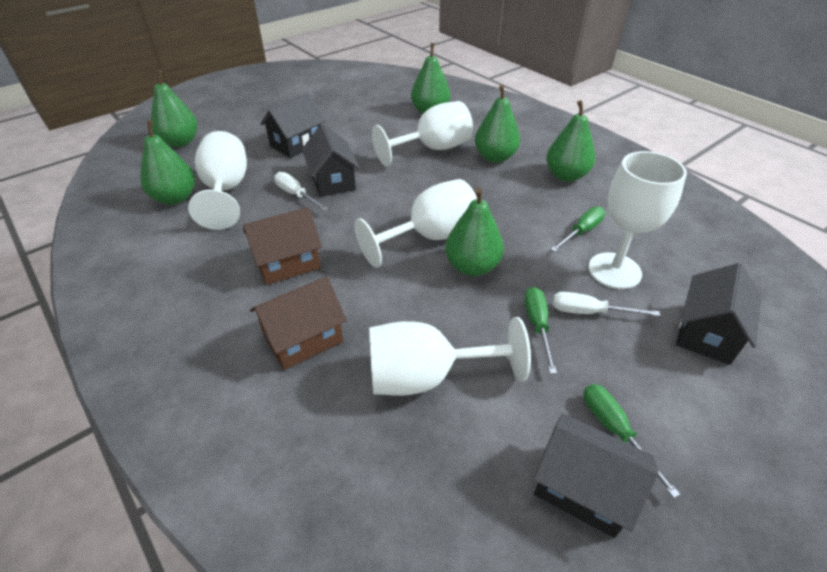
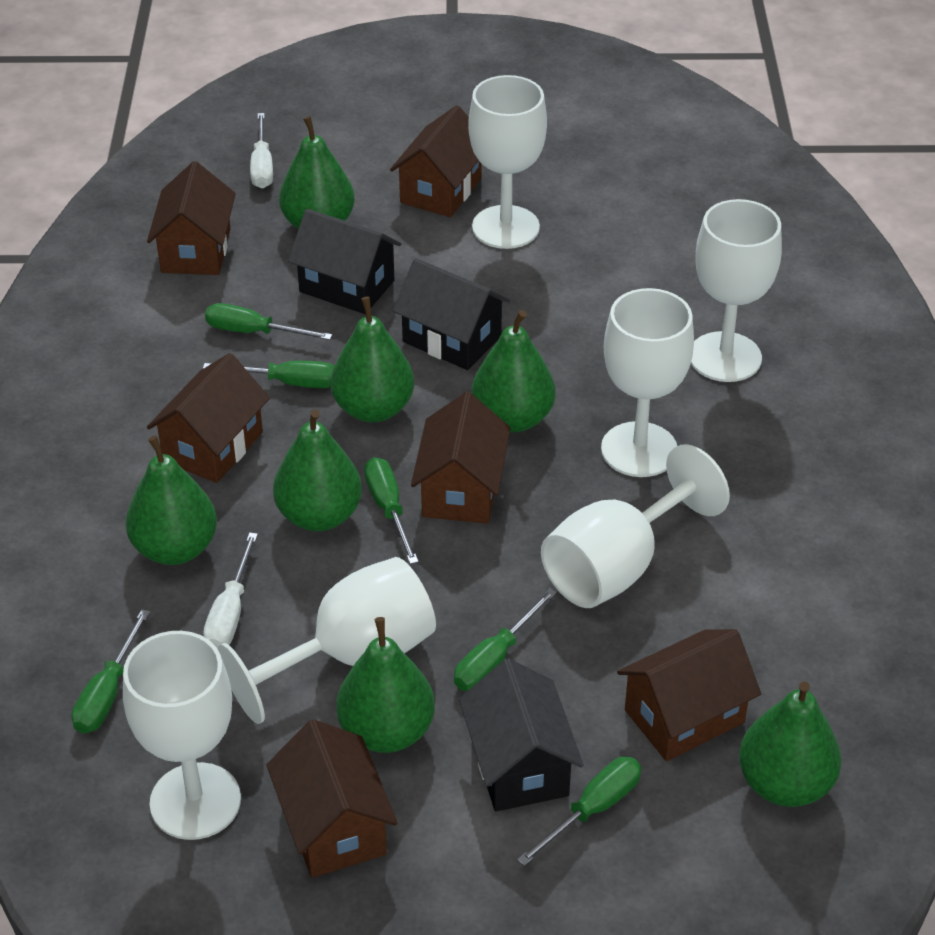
black house: [260,94,325,158] [302,124,360,197] [533,414,659,538] [676,263,762,365] = 4 -> [288,209,401,314] [393,258,510,370] [459,658,584,811] = 3
brown house: [243,207,322,285] [250,276,347,370] = 2 -> [147,161,236,275] [147,353,270,483] [266,719,398,878] [390,105,482,217] [411,392,510,524] [617,629,761,761] = 6
green pear: [140,120,195,205] [151,70,198,147] [411,43,450,114] [445,187,504,276] [475,85,520,163] [546,100,595,182] = 6 -> [126,436,217,565] [273,409,362,531] [279,116,355,229] [331,296,414,423] [336,617,435,753] [471,310,555,432] [739,681,842,807] = 7
green screwdriver: [524,287,557,374] [550,206,605,252] [583,384,680,498] = 3 -> [72,609,150,734] [203,361,334,388] [205,303,332,340] [364,457,419,564] [454,588,557,691] [517,757,641,866] = 6
white goblet: [188,131,247,230] [354,179,477,268] [369,317,531,396] [372,101,473,166] [588,151,687,289] = 5 -> [123,631,241,840] [218,557,436,724] [468,75,547,249] [541,444,730,608] [601,288,694,477] [691,199,782,382] = 6

